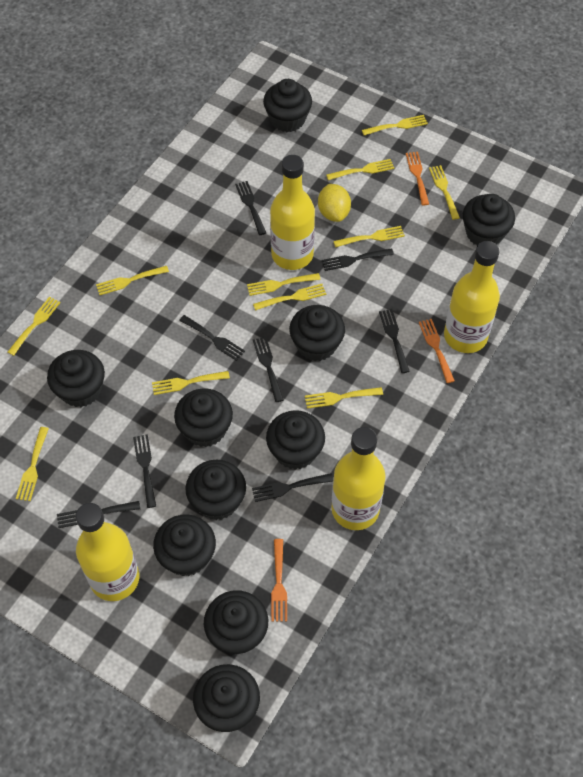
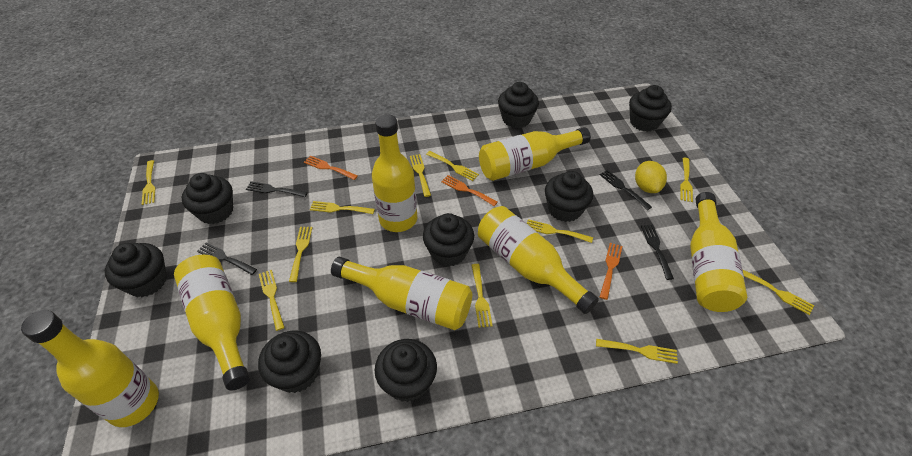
black cupcake: [47,350,105,407] [153,514,216,576] [174,388,233,447] [185,460,246,520] [193,664,260,732] [204,590,268,654] [263,79,312,132] [266,410,325,470] [289,305,345,361] [463,194,515,245] = 10 -> [105,243,167,297] [181,173,233,224] [258,331,321,393] [374,339,437,402] [423,213,474,266] [498,82,539,128] [545,171,593,222] [629,85,672,132] = 8
black fork: [57,501,140,528] [133,434,156,508] [179,315,245,361] [235,181,266,235] [252,473,333,502] [253,337,284,402] [322,248,394,271] [379,309,410,373] = 8 -> [197,243,257,275] [246,181,308,197] [600,170,652,210] [641,225,674,280] = 4
yellow bottle: [76,503,139,601] [270,155,315,270] [331,427,386,530] [444,241,500,353] = 4 -> [21,310,159,427] [174,255,250,391] [331,257,472,330] [372,114,417,232] [478,206,599,314] [479,127,591,181] [690,192,747,312] = 7

